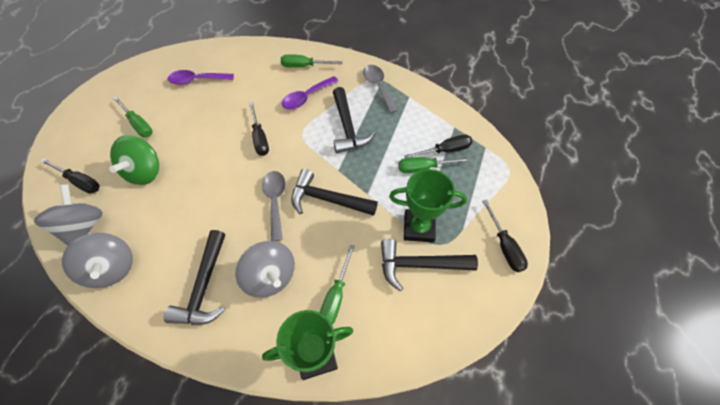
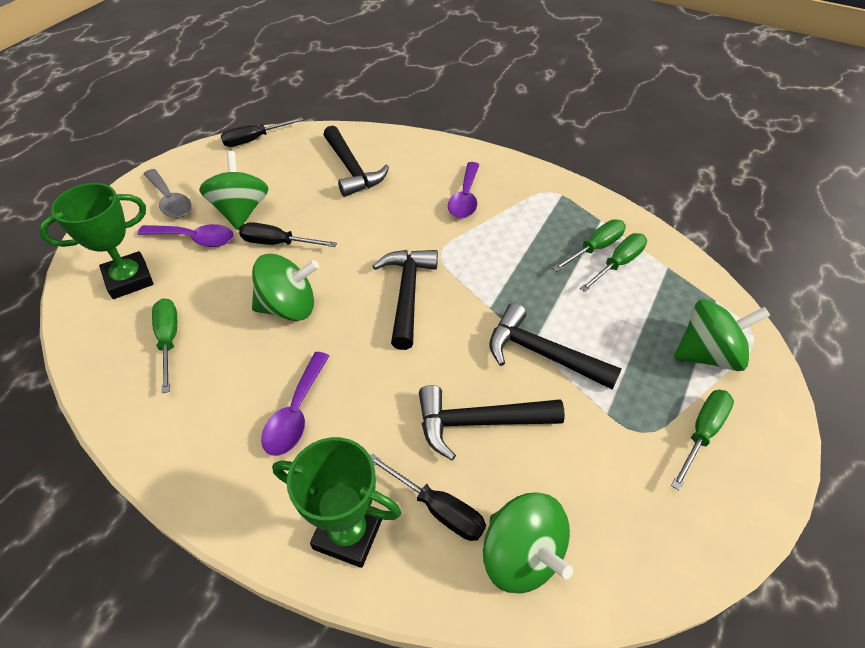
black screwdriver: [40,158,100,194] [249,102,269,156] [404,134,473,158] [482,200,528,272] = 4 -> [221,117,303,147] [239,222,337,247] [370,454,486,541] = 3
green spinning top: [109,135,159,185] = 1 -> [199,151,268,230] [252,254,319,321] [483,493,573,593] [674,299,770,371] = 4
grey spinning top: [34,184,103,246] [62,233,133,288] [236,241,295,298] = 3 -> none = 0
grey spoon: [262,171,286,241] [363,65,398,113] = 2 -> [144,169,191,218] = 1
purple spoon: [168,70,234,85] [282,76,338,109] = 2 -> [137,224,234,247] [261,352,329,456] [448,162,479,218] = 3

